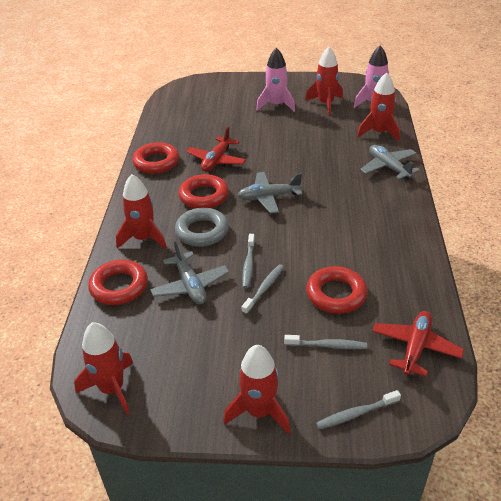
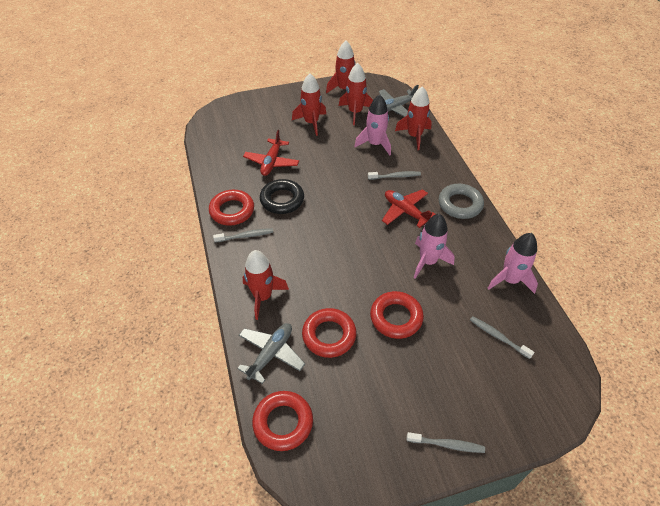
black ring: none = 0 -> [260,179,304,214] = 1
grey plane: [150,242,229,304] [238,172,302,214] [360,145,420,181] = 3 -> [237,323,305,384] [379,85,419,117] = 2
pink rocket: [256,48,295,112] [354,45,389,108] = 2 -> [354,94,391,155] [414,214,455,279] [488,233,538,294] = 3

